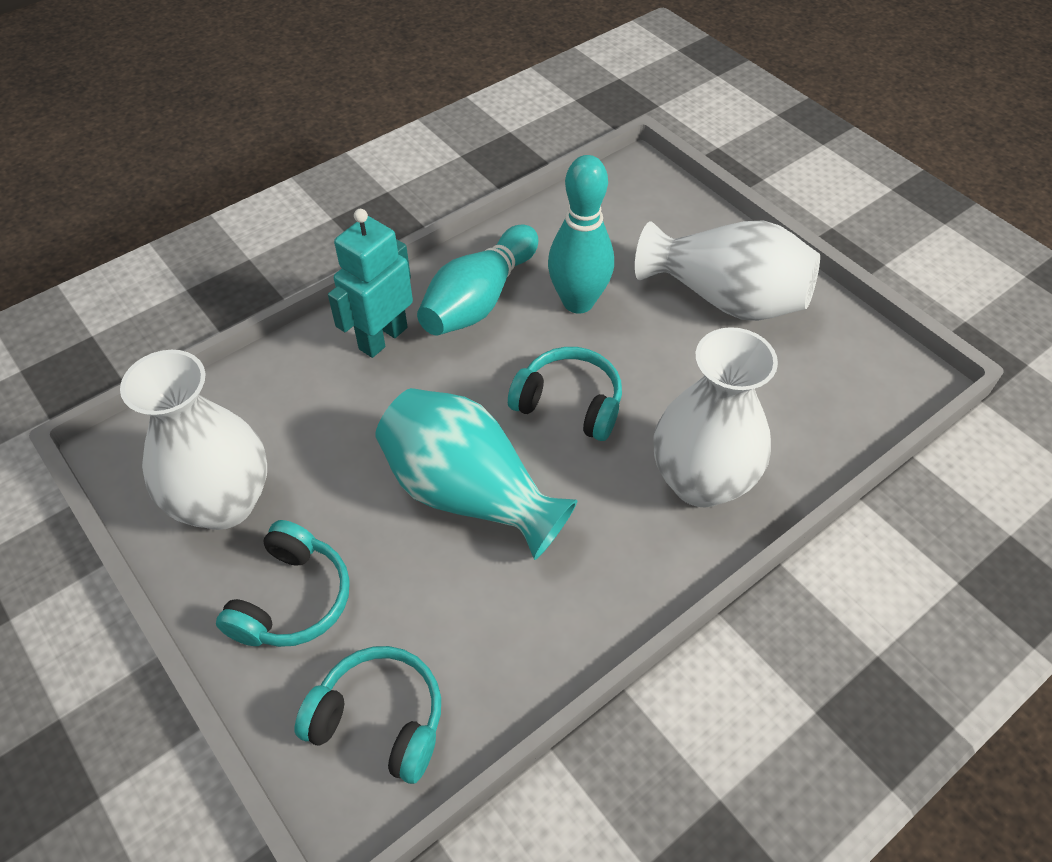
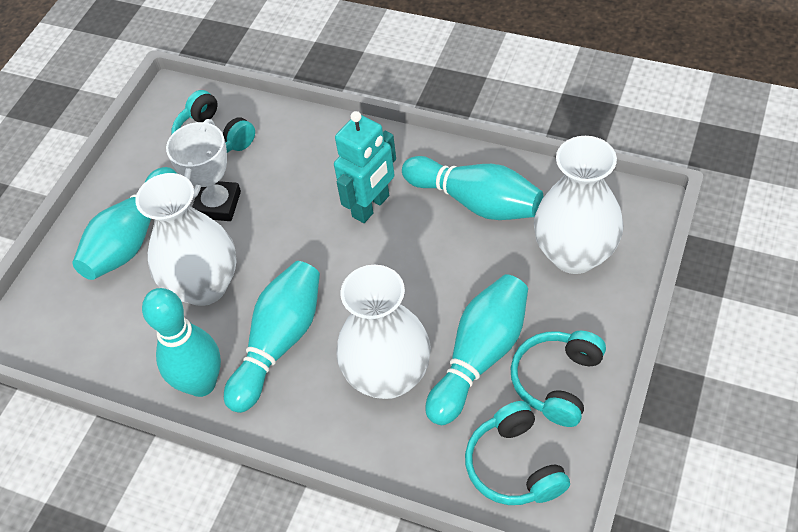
turquoise bowling pin: [417,225,538,335] [548,155,614,313] = 2 -> [72,167,177,280] [142,288,221,397] [224,261,320,413] [402,156,543,220] [425,274,528,425] = 5
turquoise vase: [375,388,578,560] = 1 -> none = 0
white trophy: none = 0 -> [166,119,241,221] = 1

